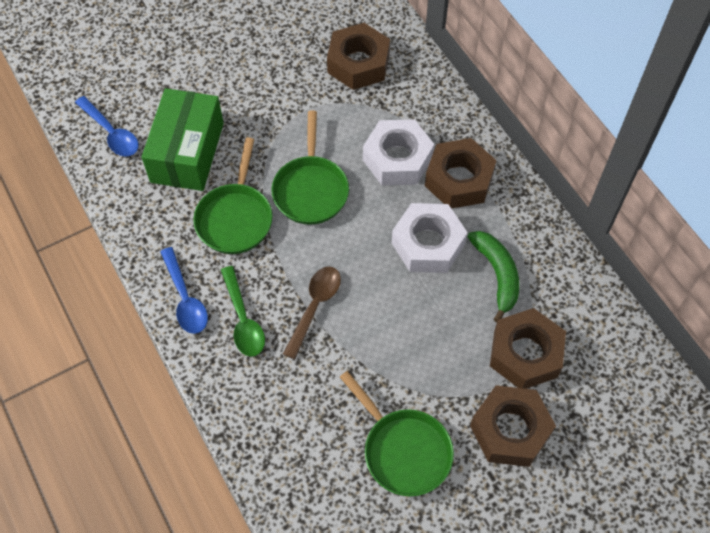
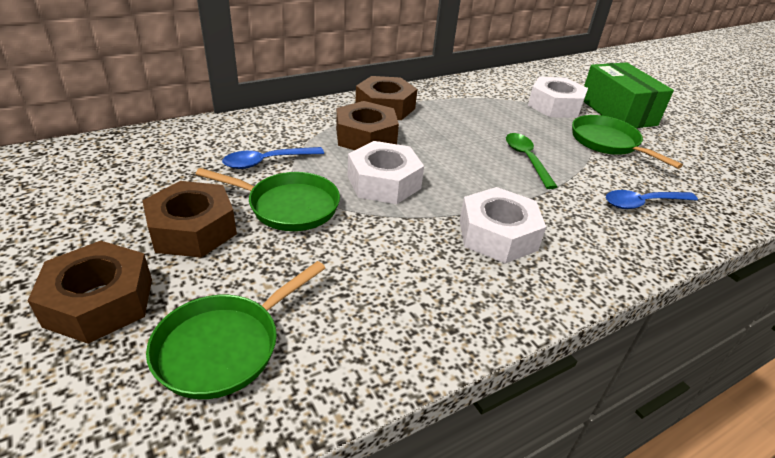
brown spoon: [283,267,341,359] = 1 -> none = 0
green banana: [468,231,519,322] = 1 -> none = 0
white nut: [363,119,434,186] [392,203,468,273] = 2 -> [348,141,424,204] [460,187,546,264] [528,77,588,118] = 3

